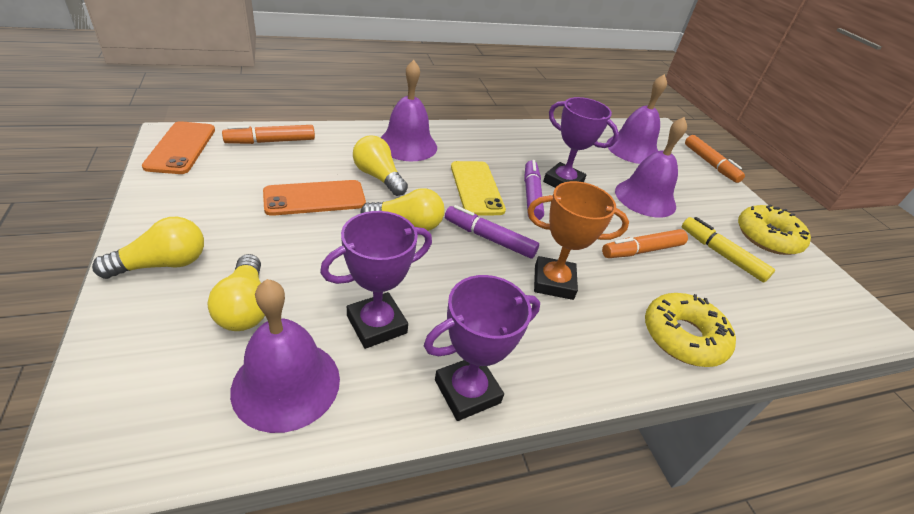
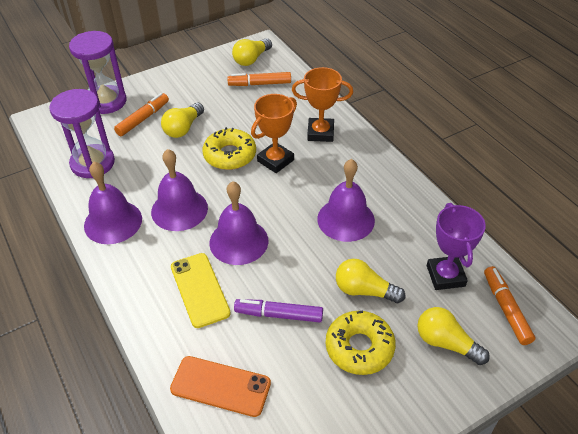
orange phone: [142,121,215,174] [263,180,366,216] = 2 -> [170,356,271,417] = 1
orange trophy: [527,181,629,300] = 1 -> [251,94,297,173] [292,67,353,142] = 2
purple hourglass: none = 0 -> [49,89,115,178] [69,31,127,114] = 2
purple marker: [445,205,539,259] [524,160,544,220] = 2 -> [234,299,323,322] = 1
purple trophy: [320,211,432,349] [424,275,540,421] [543,97,619,188] = 3 -> [427,203,486,290] = 1
yellow marker: [682,217,775,282] = 1 -> none = 0

